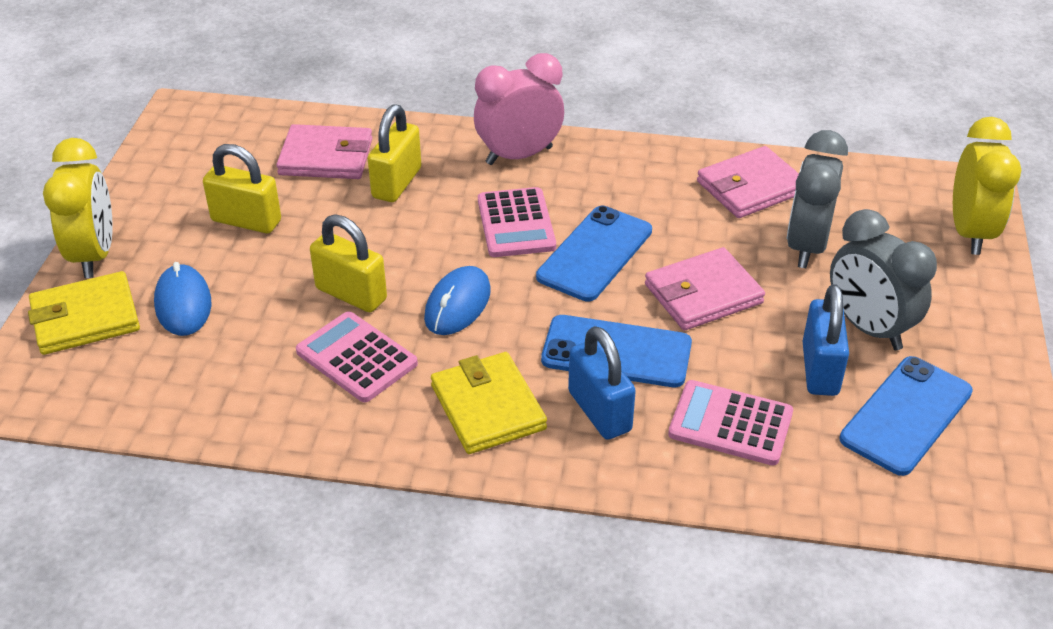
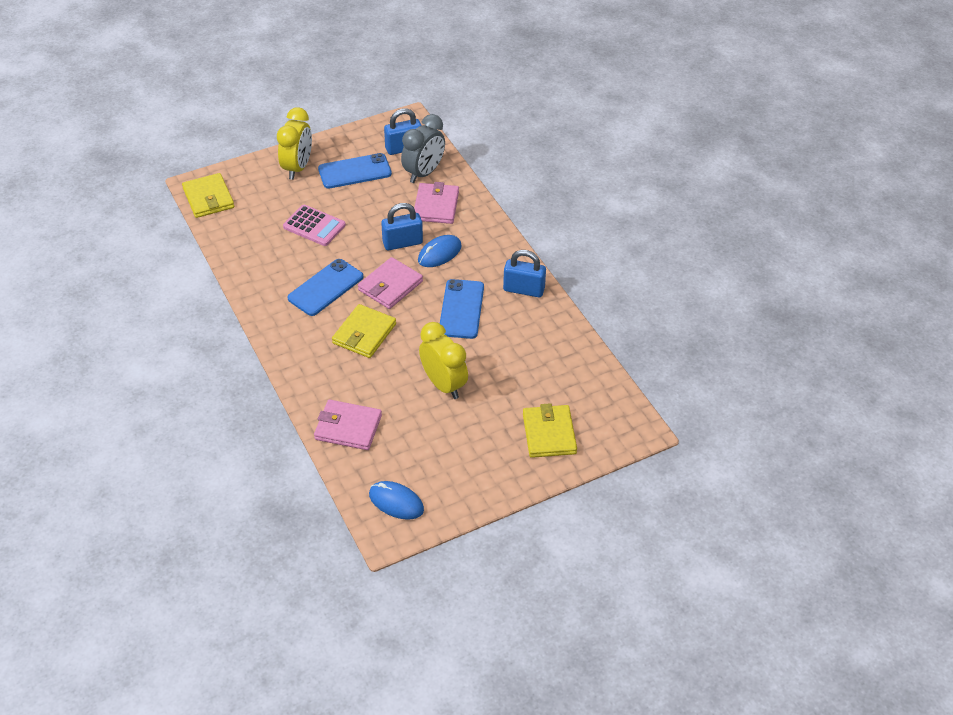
blue padlock: [568,326,636,440] [803,284,849,396] = 2 -> [381,203,423,250] [384,108,422,155] [503,250,546,297] = 3
grey clock: [787,130,848,268] [830,209,937,350] = 2 -> [401,114,445,183] = 1
pink calculator: [296,311,418,402] [478,187,556,257] [668,380,793,465] = 3 -> [283,205,346,246] = 1
pink clock: [474,53,564,165] = 1 -> none = 0
yellow padlock: [203,144,281,233] [310,214,387,312] [368,104,421,202] = 3 -> none = 0
yellow wallet: [28,271,140,355] [431,352,547,454] = 2 -> [182,173,234,218] [332,304,396,358] [523,403,577,458] = 3

